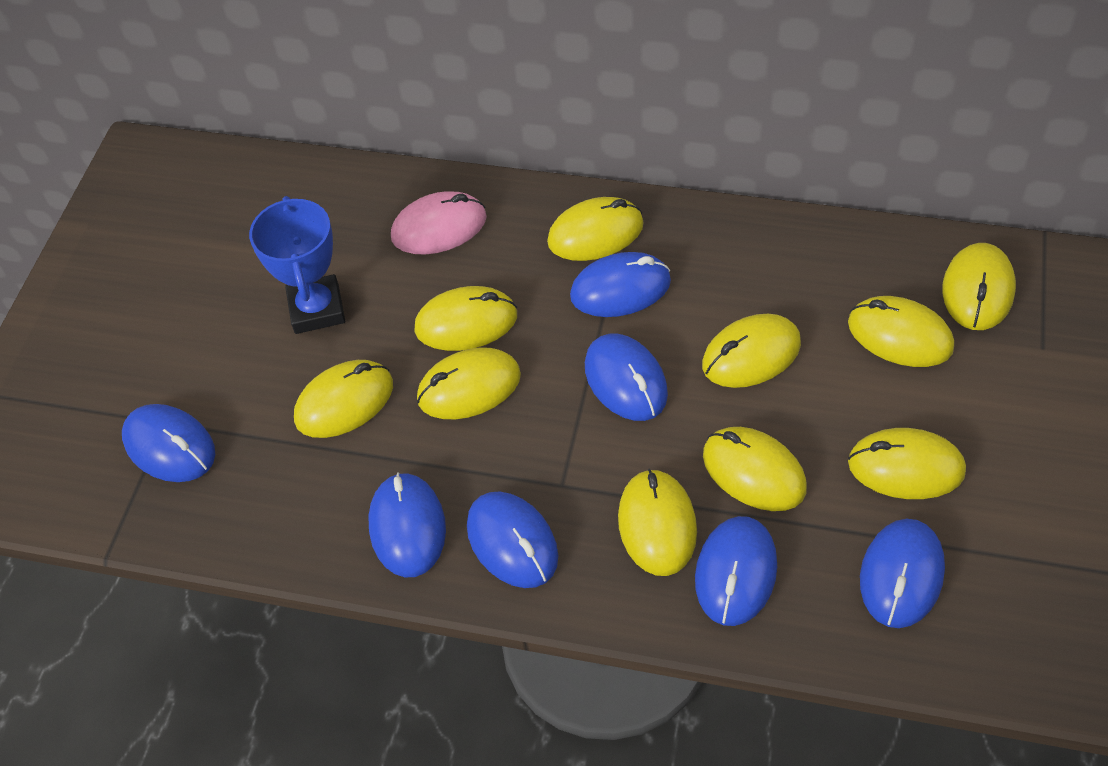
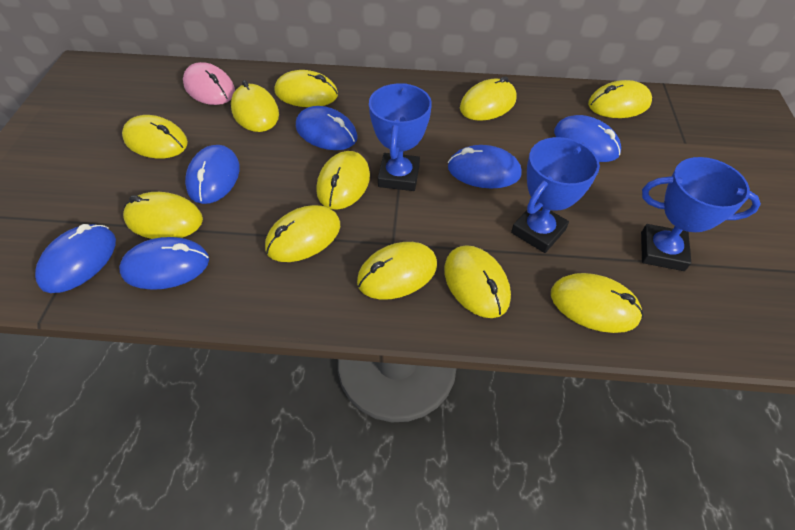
blue mouse: [122,404,215,482] [368,472,446,577] [467,491,558,588] [570,252,671,317] [585,334,668,421] [695,516,777,626] [860,519,945,628] = 7 -> [35,224,116,293] [119,237,209,290] [185,145,240,204] [296,106,358,150] [448,145,522,189] [554,115,621,162] = 6
blue trophy: [249,196,345,334] = 1 -> [369,83,432,191] [511,137,600,253] [641,157,761,271] = 3
yellow mouse: [294,360,393,438] [414,286,517,351] [417,348,521,419] [547,197,644,261] [618,468,697,576] [702,314,801,388] [703,427,807,511] [848,296,954,367] [848,428,966,499] [942,243,1016,330] = 10 -> [122,115,188,159] [123,192,203,239] [231,80,279,132] [265,205,340,262] [275,70,338,107] [316,151,370,210] [357,242,437,300] [444,245,511,318] [460,76,517,121] [551,273,643,333] [588,80,652,118] = 11

